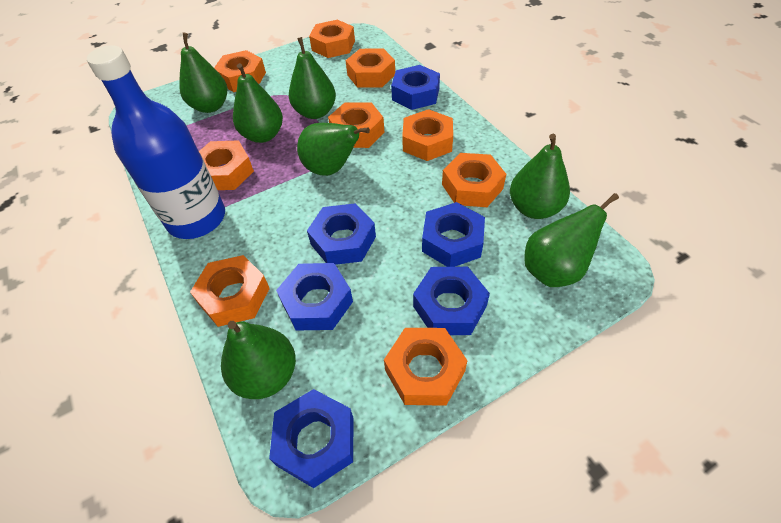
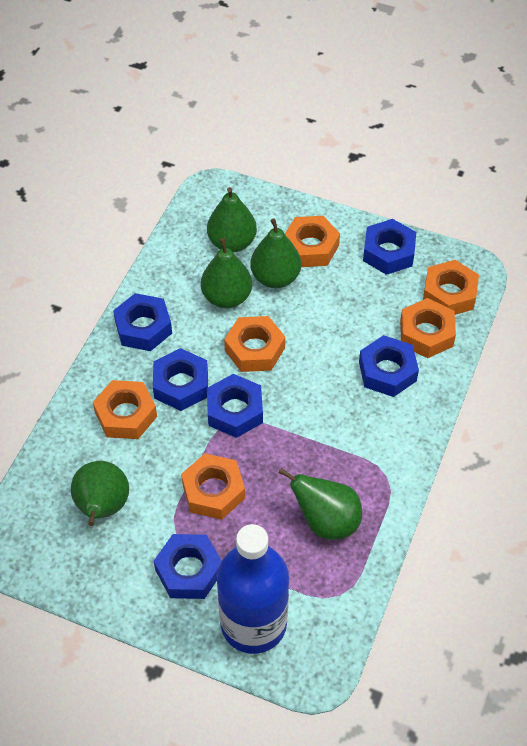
green pear: [179,33,227,113] [221,321,296,399] [233,63,283,143] [289,37,336,119] [297,123,370,176] [510,134,570,219] [524,193,619,287] = 7 -> [71,461,129,526] [201,238,252,308] [207,187,257,252] [250,218,301,288] [279,468,362,540] = 5
orange nut: [190,255,270,327] [199,140,254,190] [214,50,266,92] [309,20,355,58] [328,102,384,148] [346,48,395,88] [384,328,468,406] [402,109,453,161] [442,153,506,207] = 9 -> [93,380,157,439] [181,453,245,520] [224,316,285,372] [285,216,340,267] [400,298,456,358] [423,260,479,315] = 6

